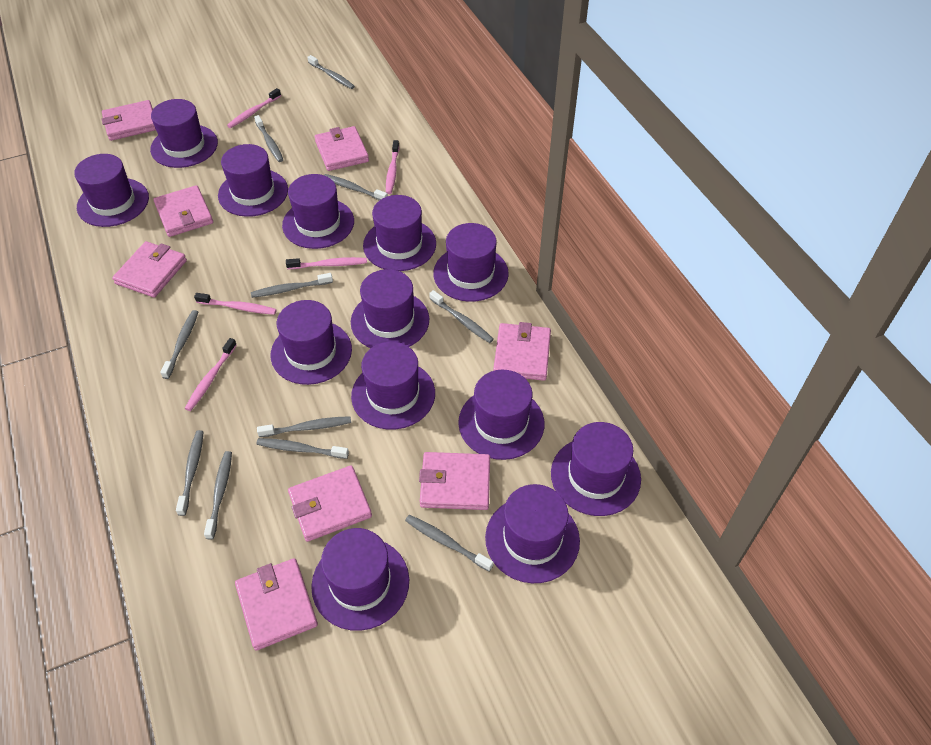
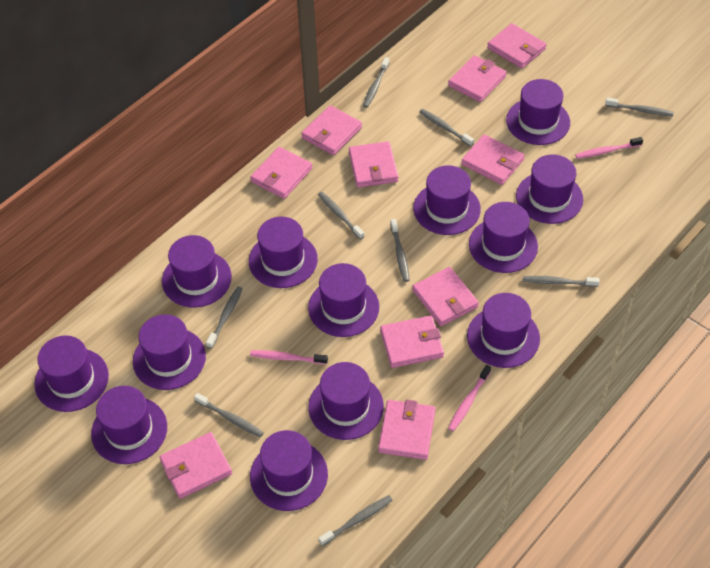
grey toothbrush: [160,310,198,379] [176,430,204,516] [204,451,232,540] [251,273,333,298] [254,115,283,162] [256,438,349,459] [257,416,351,437] [308,55,355,89] [325,174,388,200] [405,515,494,571] [429,290,494,343] = 11 -> [194,393,264,438] [206,287,243,349] [318,192,364,240] [318,495,393,546] [363,57,389,108] [390,219,410,282] [419,109,474,147] [523,276,600,287] [605,97,674,116] = 9
pink toothbrush: [185,338,237,411] [194,293,277,315] [227,88,281,128] [286,257,367,269] [386,140,399,194] = 5 -> [250,350,328,364] [448,365,491,431] [575,137,643,159] = 3
pink wallet: [101,100,156,141] [112,241,187,298] [153,185,213,237] [235,558,318,651] [288,466,372,542] [315,126,369,171] [419,452,490,510] [493,322,551,381] = 8 -> [159,432,232,499] [250,147,312,199] [301,105,362,155] [349,141,398,188] [378,400,435,460] [380,316,444,368] [412,267,479,326] [448,55,507,102] [461,134,525,185] [487,23,547,69] = 10

